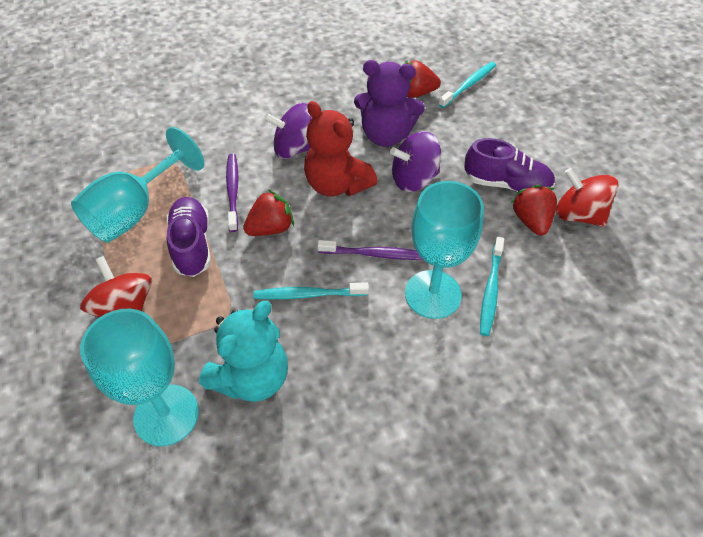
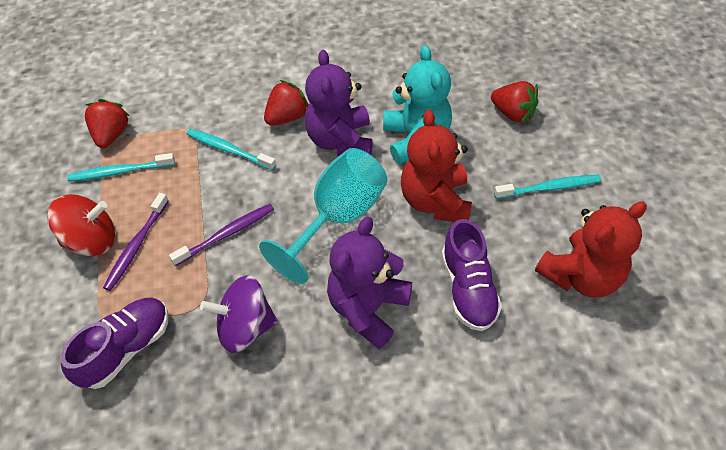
purple spinning top: [264,103,312,159] [390,131,441,192] = 2 -> [200,275,278,353] = 1
purple teddy bear: [354,60,425,147] = 1 -> [305,50,373,156] [327,217,412,349] = 2
red spinning top: [80,256,152,317] [556,168,619,227] = 2 -> [47,194,115,256] = 1
red teddy bear: [304,101,378,197] = 1 -> [401,109,472,222] [535,201,647,298] = 2
turquoise goblet: [71,127,204,243] [80,309,199,446] [405,181,484,319] = 3 -> [259,148,387,284] = 1

